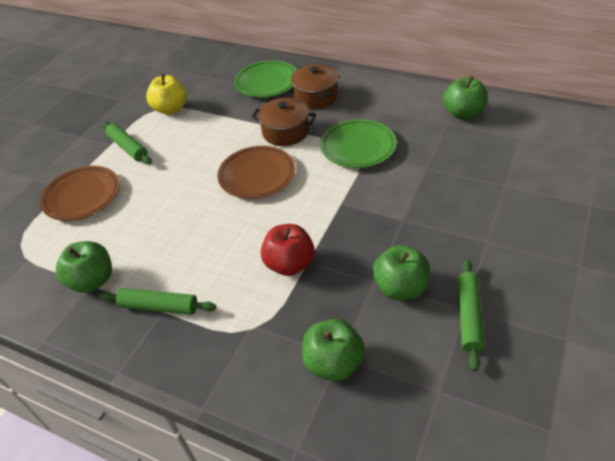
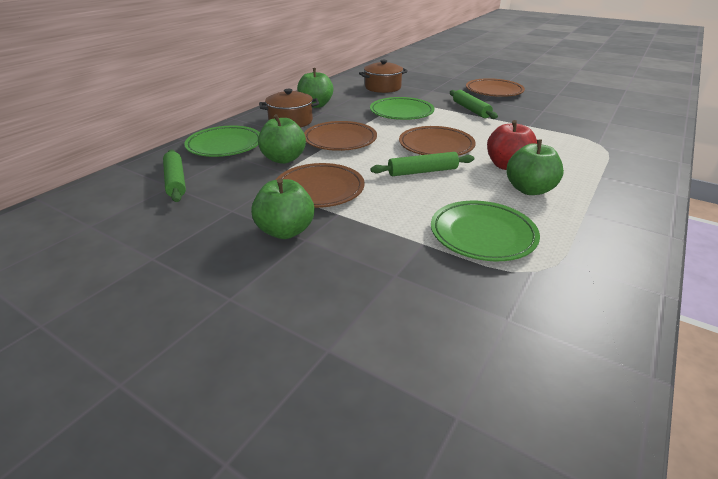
brown plate: [40,166,120,221] [217,146,295,199] = 2 -> [276,163,365,208] [304,121,377,151] [399,126,476,156] [466,78,525,97] = 4
green plate: [234,60,297,98] [320,119,397,168] = 2 -> [184,126,260,157] [370,97,434,120] [431,201,540,261] = 3
yellow apple: [146,74,187,115] = 1 -> none = 0

